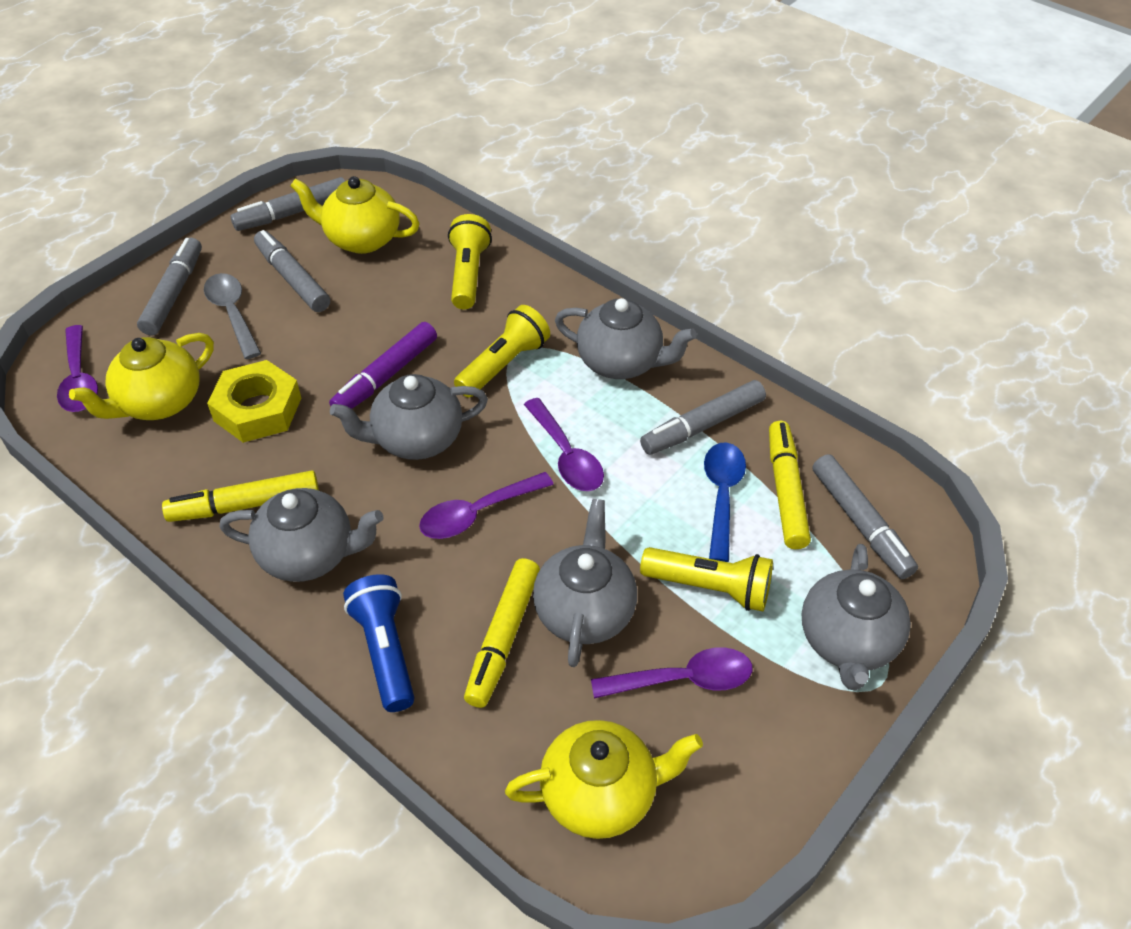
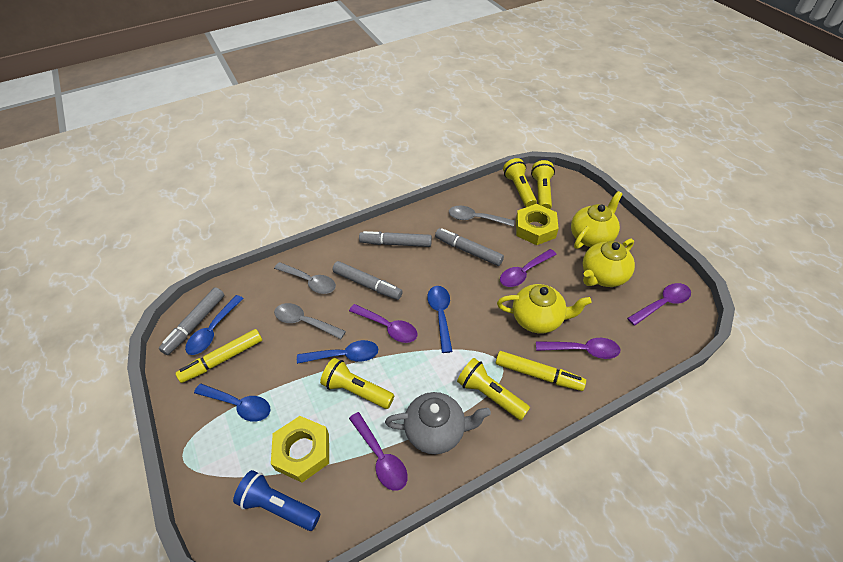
blue spoon: [704,443,746,562] = 1 -> [185,295,244,355] [194,384,271,422] [297,340,378,364] [427,286,453,353] = 4
grey marker: [137,238,202,336] [230,177,345,231] [254,230,330,312] [640,380,766,455] [812,454,918,579] = 5 -> [159,287,224,355] [333,261,403,300] [359,231,432,247] [435,228,504,266] = 4
grey spoon: [204,273,261,359] = 1 -> [274,262,336,294] [274,303,346,339] [449,206,515,227] = 3
grey teapot: [220,488,384,582] [330,374,488,460] [533,499,637,667] [555,298,697,379] [802,544,911,691] = 5 -> [385,392,491,454] = 1
purple marker: [329,322,437,409] = 1 -> none = 0
purple spoon: [57,325,98,412] [419,472,554,539] [524,398,604,491] [591,647,752,698] = 4 -> [349,304,418,343] [349,412,408,491] [500,249,557,287] [536,338,620,359] [627,283,691,326] = 5
yellow flashlight: [448,214,492,309] [454,305,550,397] [640,547,773,611] = 3 -> [320,358,394,409] [457,358,530,420] [503,158,537,207] [531,160,555,209] = 4
yellow marker: [162,470,319,522] [464,558,540,708] [769,421,811,549] = 3 -> [176,329,262,383] [496,351,586,391] = 2
yellow nut: [207,360,301,443] = 1 -> [271,416,329,482] [516,204,559,245] = 2

